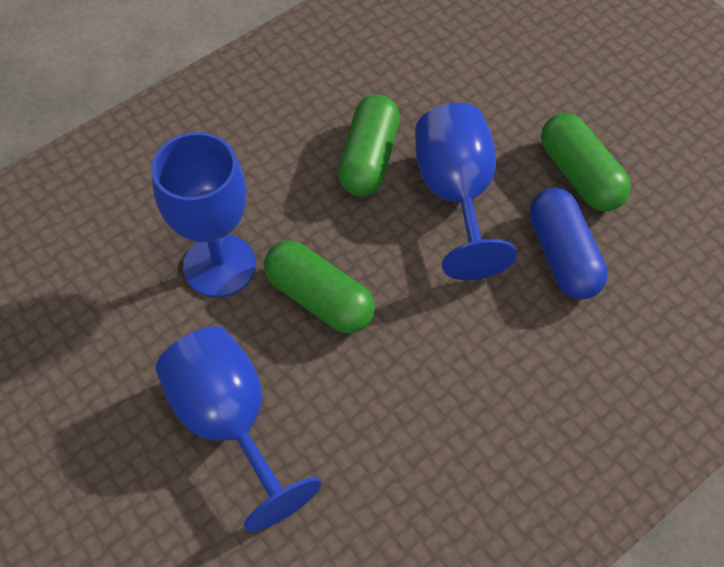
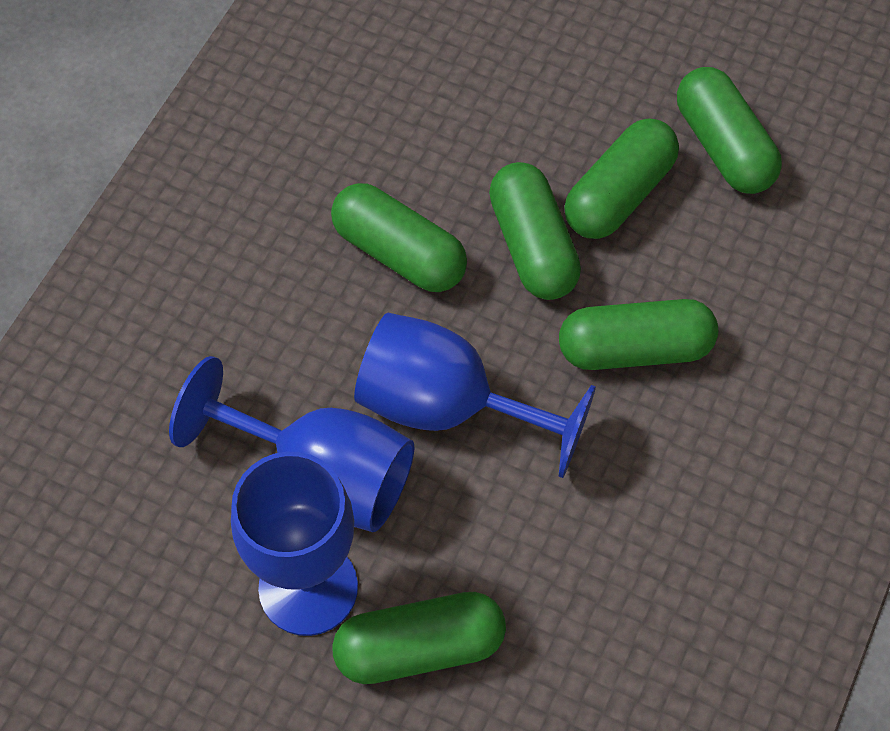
blue capsule: [530,188,608,299] = 1 -> none = 0
green capsule: [264,240,375,334] [338,94,400,196] [541,113,631,211] = 3 -> [331,183,467,292] [332,592,506,684] [489,162,581,300] [559,299,718,370] [564,118,679,239] [677,67,782,194] = 6

